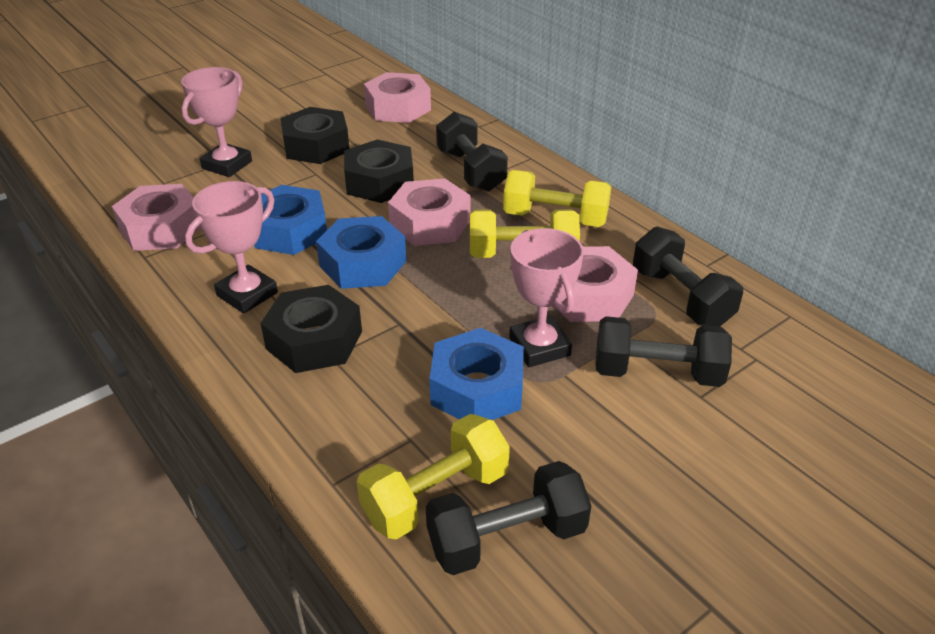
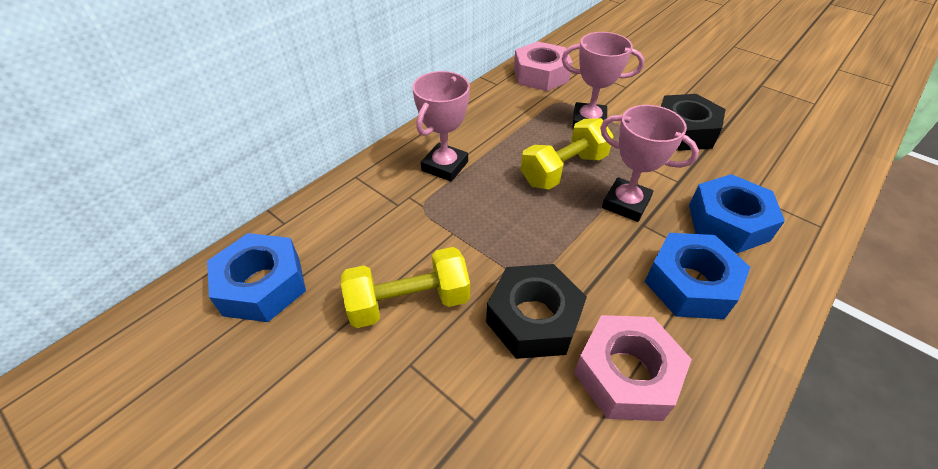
black dumbbell: [426,461,591,575] [436,112,508,192] [595,316,732,387] [633,227,743,327] = 4 -> none = 0
black nut: [260,285,362,373] [280,107,349,164] [344,139,414,203] = 3 -> [486,264,587,359] [661,94,725,151] = 2
pink nut: [112,184,201,251] [364,72,431,123] [388,178,471,246] [554,246,638,322] = 4 -> [514,41,573,91] [574,315,692,421] = 2
yellow dumbbell: [357,414,510,540] [470,209,580,258] [503,170,611,227] = 3 -> [341,247,470,328] [521,118,613,190] = 2

